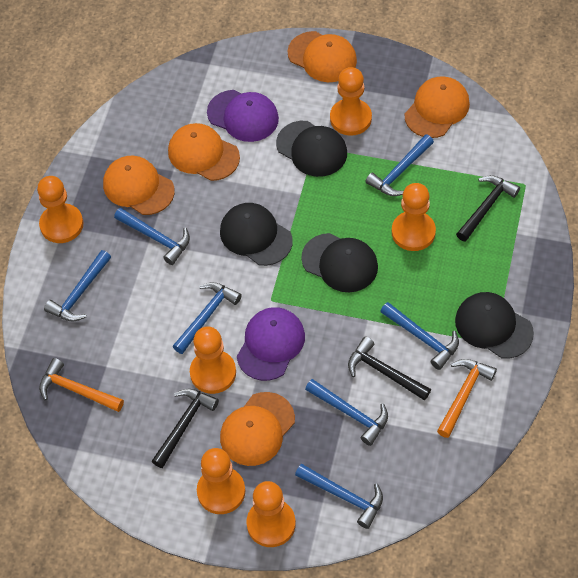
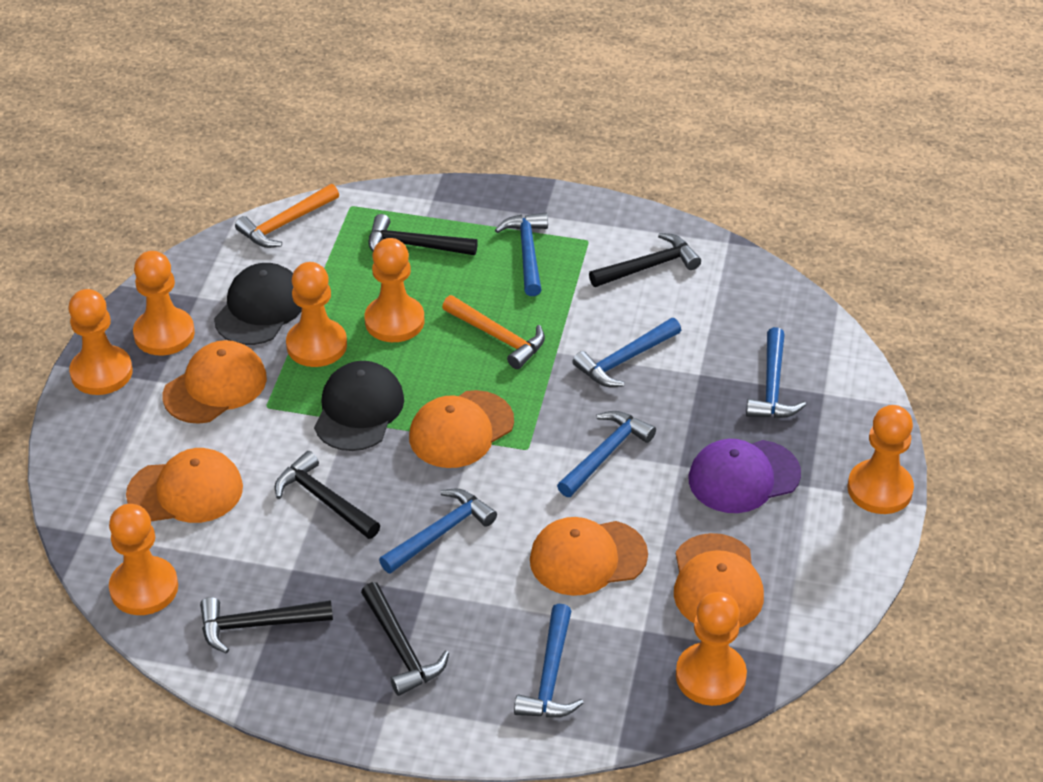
black cap: [220,203,293,266] [276,121,347,177] [301,233,378,292] [455,292,534,359] = 4 -> [214,263,302,345] [314,361,404,451] = 2
black hammer: [152,389,219,468] [348,336,431,400] [456,175,520,242] = 3 -> [200,597,333,654] [275,451,380,539] [361,582,449,696] [368,214,478,255] [589,233,701,287] = 5
blue hammer: [44,250,111,322] [114,208,190,265] [173,282,242,354] [295,464,383,529] [305,379,388,446] [365,134,434,196] [380,302,459,370] = 7 -> [379,489,497,574] [495,212,548,296] [514,604,584,718] [557,411,656,497] [572,318,681,387] [746,327,806,418] = 6
orange pawn: [37,176,83,243] [190,327,236,394] [197,448,245,514] [246,481,296,547] [330,67,372,136] [392,183,436,251] = 6 -> [69,289,133,395] [109,504,178,615] [133,251,195,356] [286,262,347,367] [365,238,425,342] [676,592,747,706] [847,405,914,514] = 7
purple cap: [207,90,279,142] [237,307,305,381] = 2 -> [689,439,801,513] = 1

